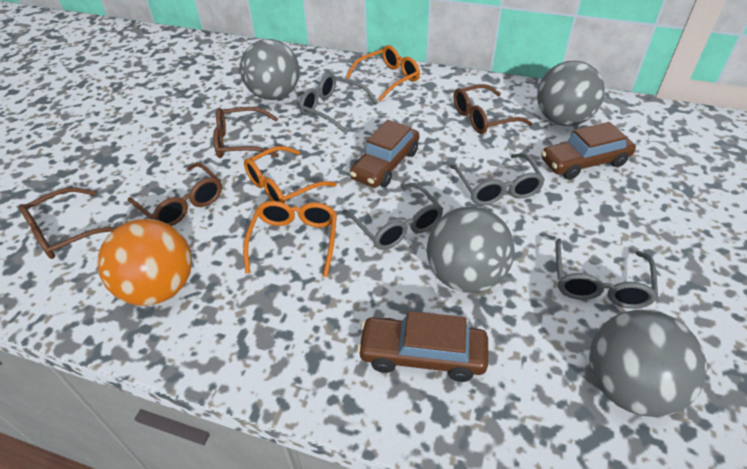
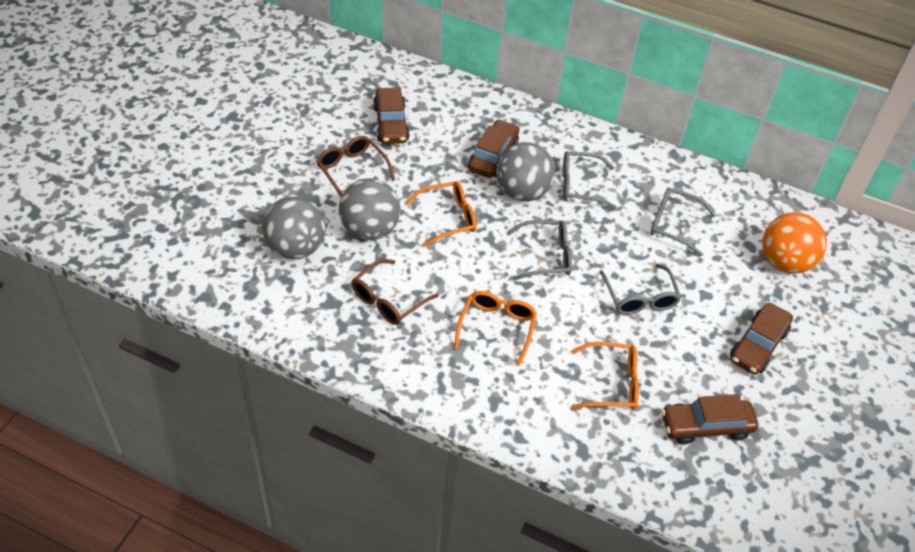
brown car: [350,120,419,188] [357,311,488,382] [541,122,636,179] = 3 -> [373,87,410,144] [468,119,519,178] [662,394,759,444] [730,303,793,375] = 4
brown glasses: [19,187,117,259] [128,162,222,226] [213,107,279,158] [454,84,532,134] = 4 -> [316,136,395,197] [352,259,439,325] = 2
grey ball: [240,39,300,100] [427,206,515,293] [537,60,605,126] [589,310,707,417] = 4 -> [262,196,326,259] [339,178,400,240] [496,142,555,201] = 3

